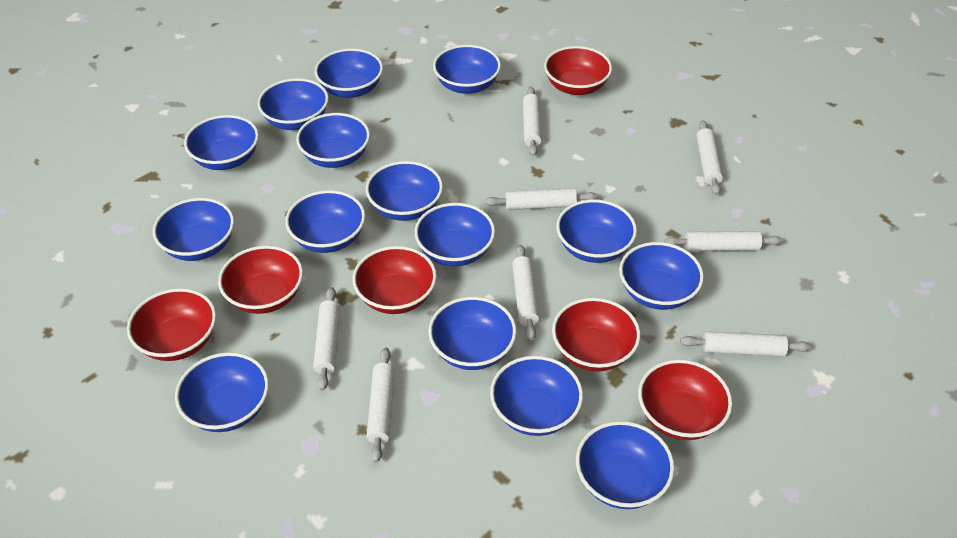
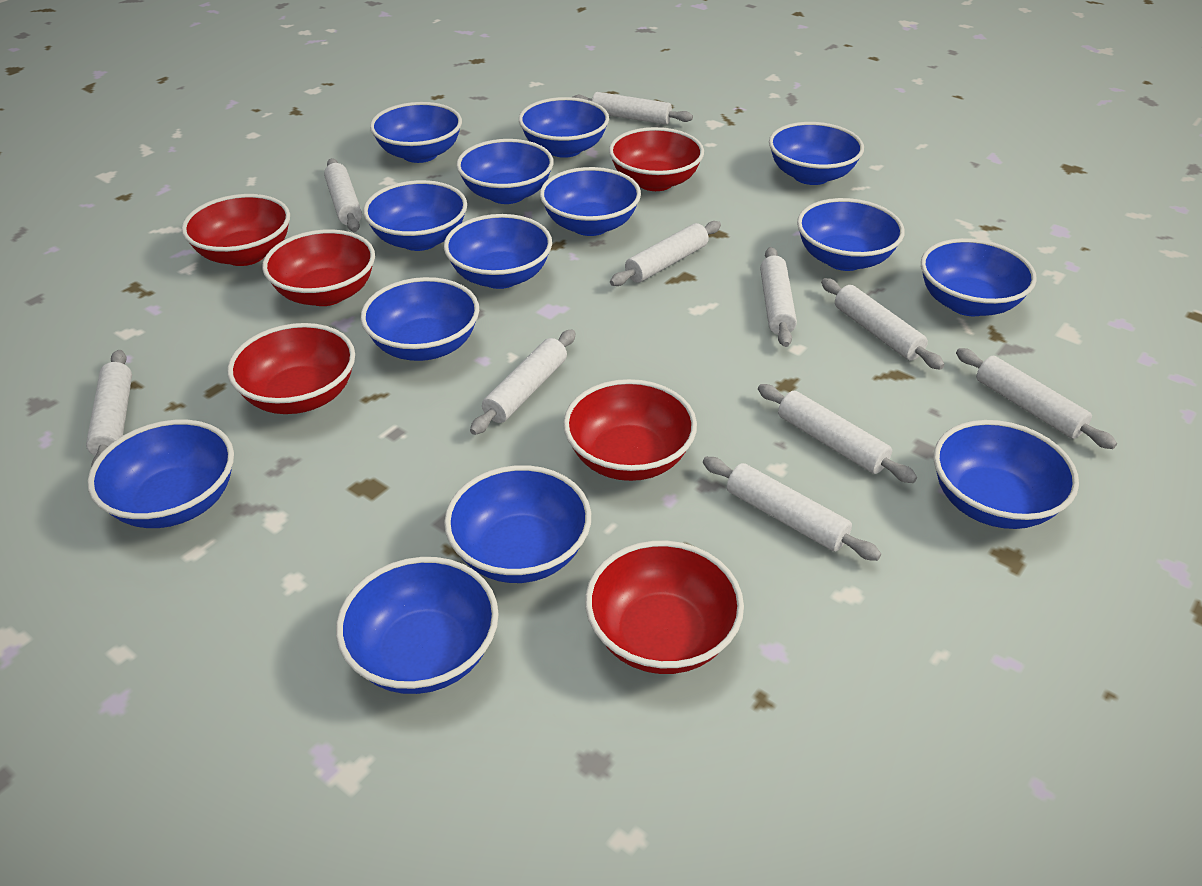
blue bowl: [153,198,234,261] [175,352,269,432] [184,115,259,170] [257,78,329,130] [285,190,366,253] [296,113,370,168] [315,48,383,98] [366,161,443,221] [415,203,495,267] [428,297,517,370] [433,45,501,94] [490,356,583,436] [556,199,637,263] [576,421,675,509] [619,242,704,310] = 15 -> [88,420,234,528] [336,557,499,694] [361,277,479,361] [363,180,467,251] [370,102,462,163] [444,214,552,289] [444,465,591,583] [457,139,554,204] [519,97,609,158] [540,167,641,236] [769,122,864,185] [797,198,905,271] [921,238,1037,316] [933,420,1079,529] = 14
white rolling pin: [313,287,340,391] [367,347,395,463] [485,188,597,210] [512,245,539,340] [523,87,542,156] [664,231,783,251] [680,331,811,356] [696,120,723,195] = 8 -> [86,350,132,466] [324,158,362,232] [470,329,576,435] [573,92,693,125] [610,221,721,286] [703,457,881,561] [758,384,917,483] [760,247,797,347] [821,278,944,370] [956,348,1117,449] = 10

